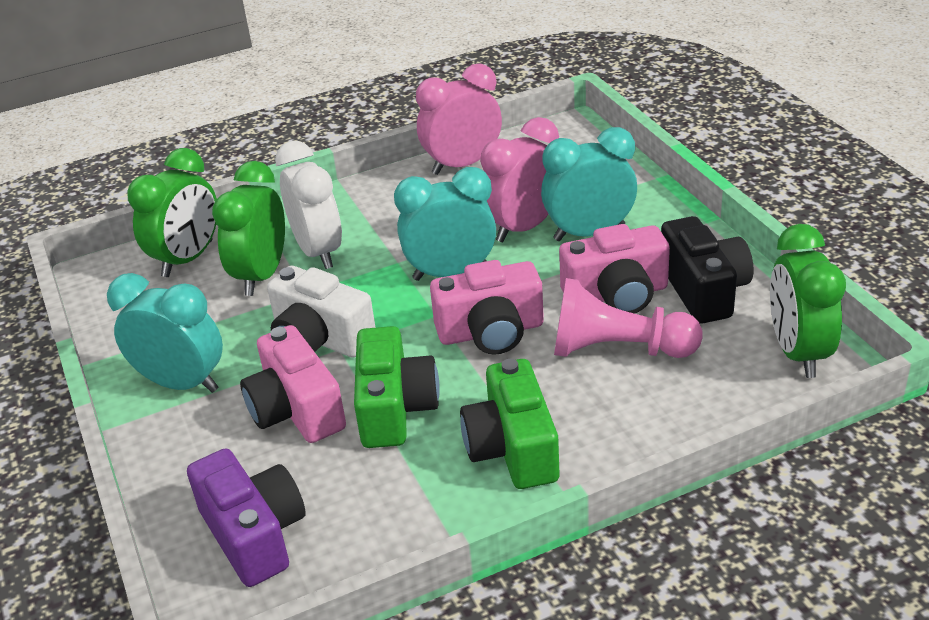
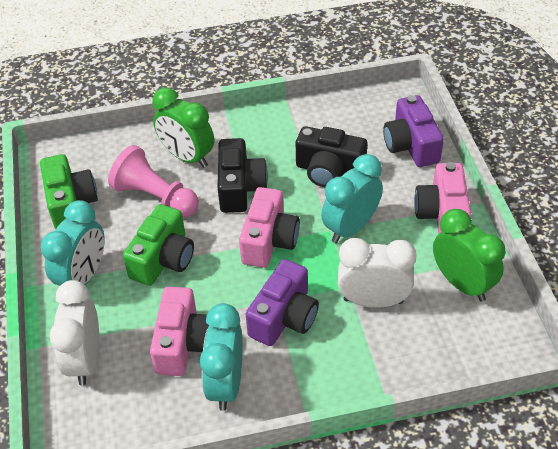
black camera: [661,216,754,324] = 1 -> [218,138,268,213] [296,126,367,187] = 2
green clock: [128,148,217,277] [212,161,285,296] [770,224,846,378] = 3 -> [152,88,214,168] [433,209,506,302] = 2
pink clock: [416,63,502,175] [480,117,559,242] = 2 -> none = 0
purple camera: [187,448,306,587] = 1 -> [246,259,319,346] [383,95,444,167] = 2
white camera: [267,266,376,358] = 1 -> none = 0
white clock: [275,141,342,269] = 1 -> [49,280,99,386] [338,238,417,308] = 2

